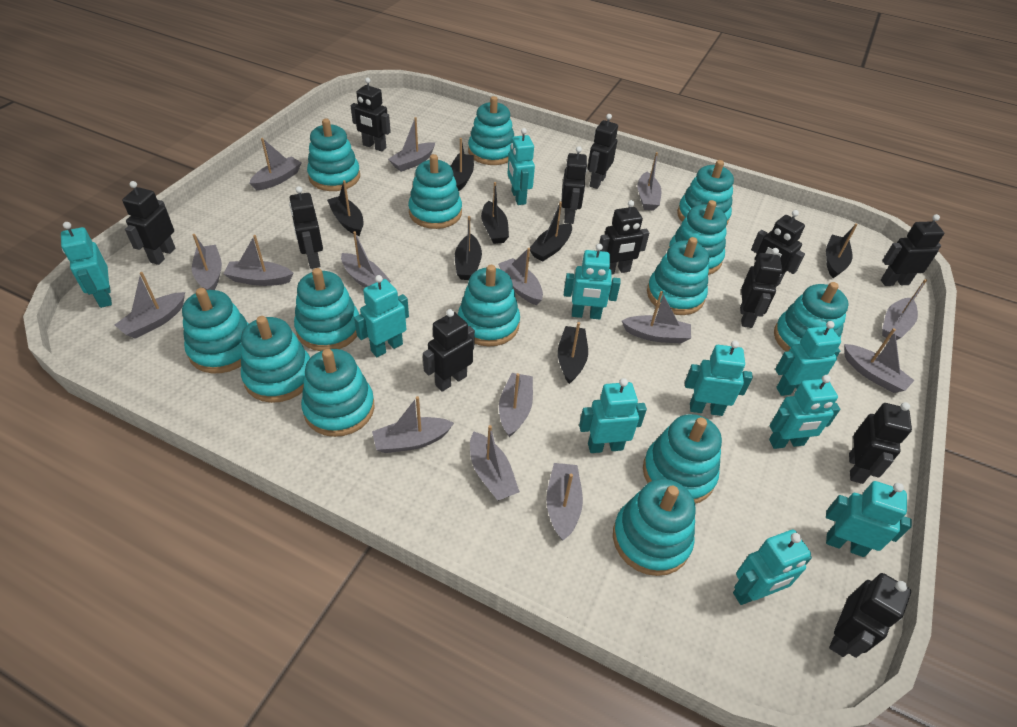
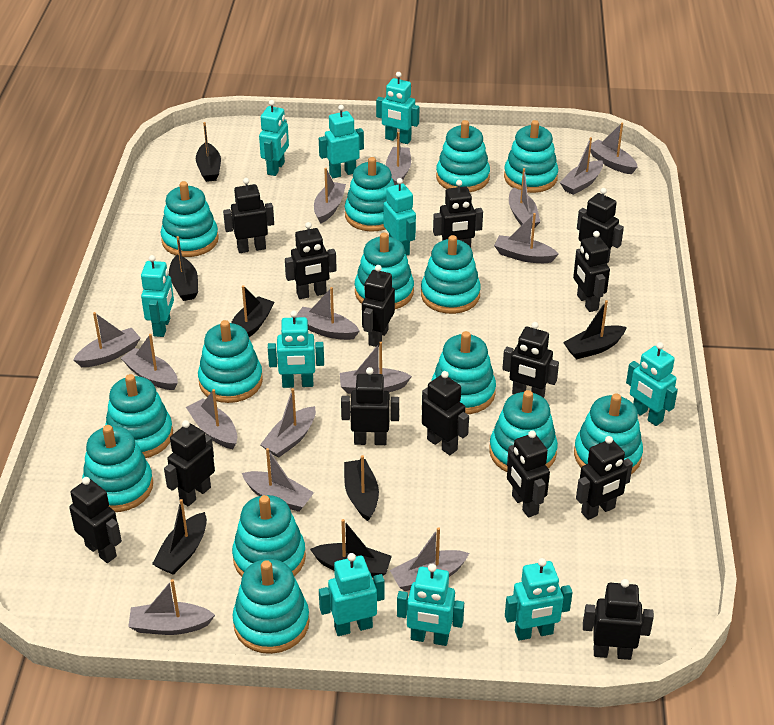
black robot: [122,181,175,265] [289,186,323,269] [351,78,391,152] [423,309,475,392] [561,146,587,224] [587,114,618,189] [599,200,649,275] [740,248,782,328] [751,210,805,287] [829,573,911,658] [849,402,912,484] [881,214,944,286] = 12 -> [69,477,122,563] [164,420,215,506] [223,178,274,253] [285,222,337,299] [341,367,399,445] [362,265,395,347] [422,371,469,455] [433,180,483,247] [502,322,559,398] [507,430,550,518] [573,231,610,312] [576,436,633,520] [577,188,624,264] [583,579,654,660] = 14

